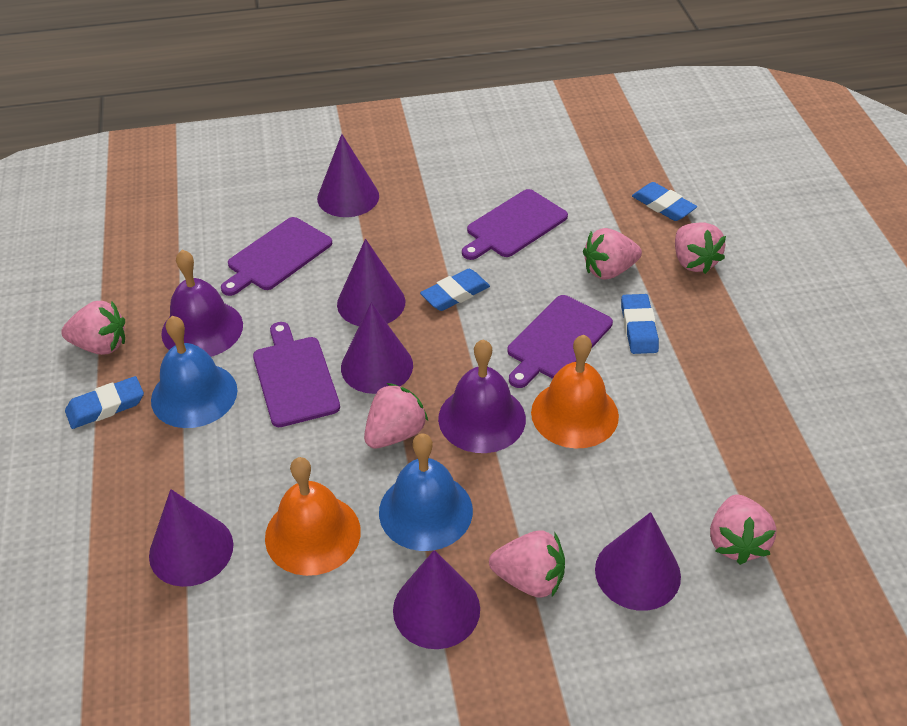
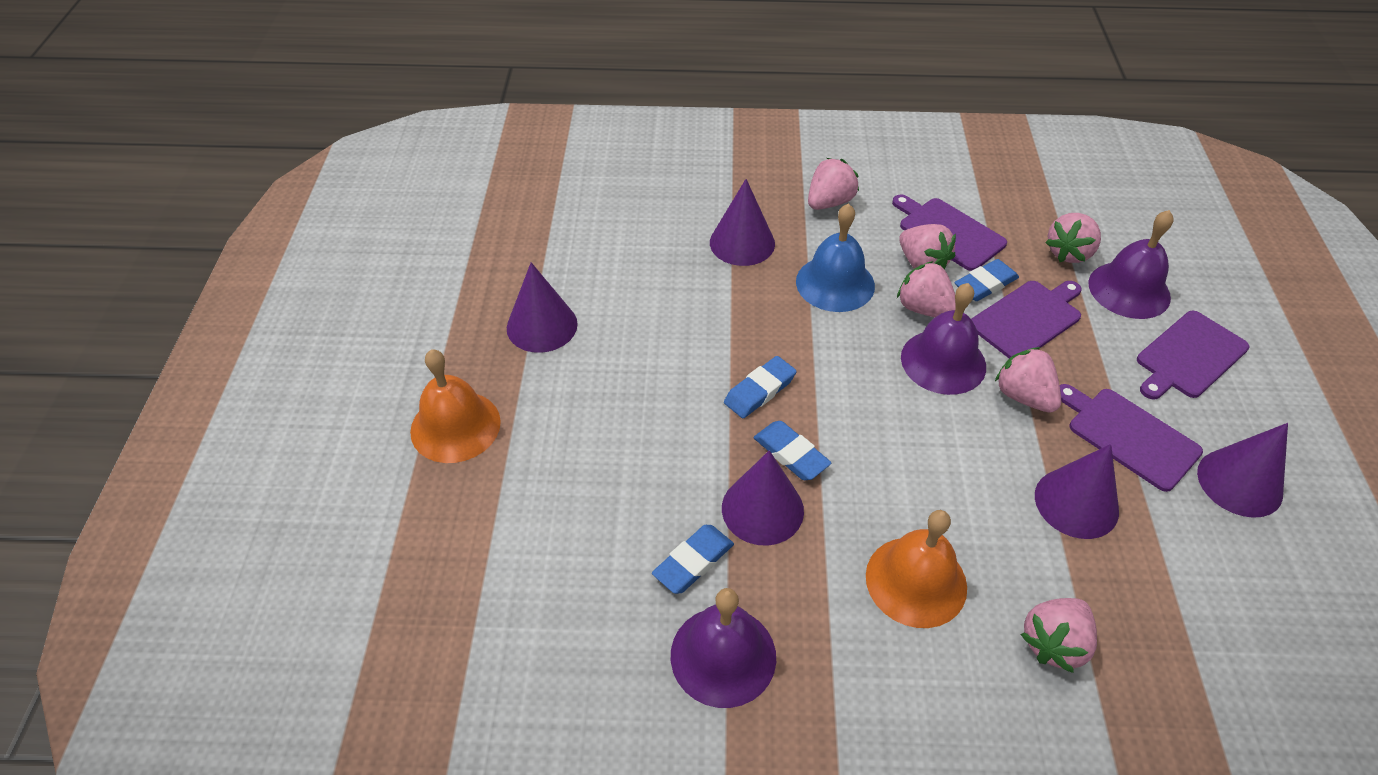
blue bell: [151,316,237,428] [379,433,473,551] = 2 -> [796,203,875,312] = 1
purple bell: [161,250,243,357] [438,339,526,453] = 2 -> [671,588,776,708] [901,283,986,395] [1089,210,1174,319] = 3
purple cone: [149,489,233,587] [317,134,379,217] [337,239,405,326] [341,302,413,394] [393,550,480,649] [595,512,681,611] = 6 -> [507,262,578,353] [710,179,775,266] [722,450,804,546] [1035,444,1119,539] [1197,423,1288,518] = 5

